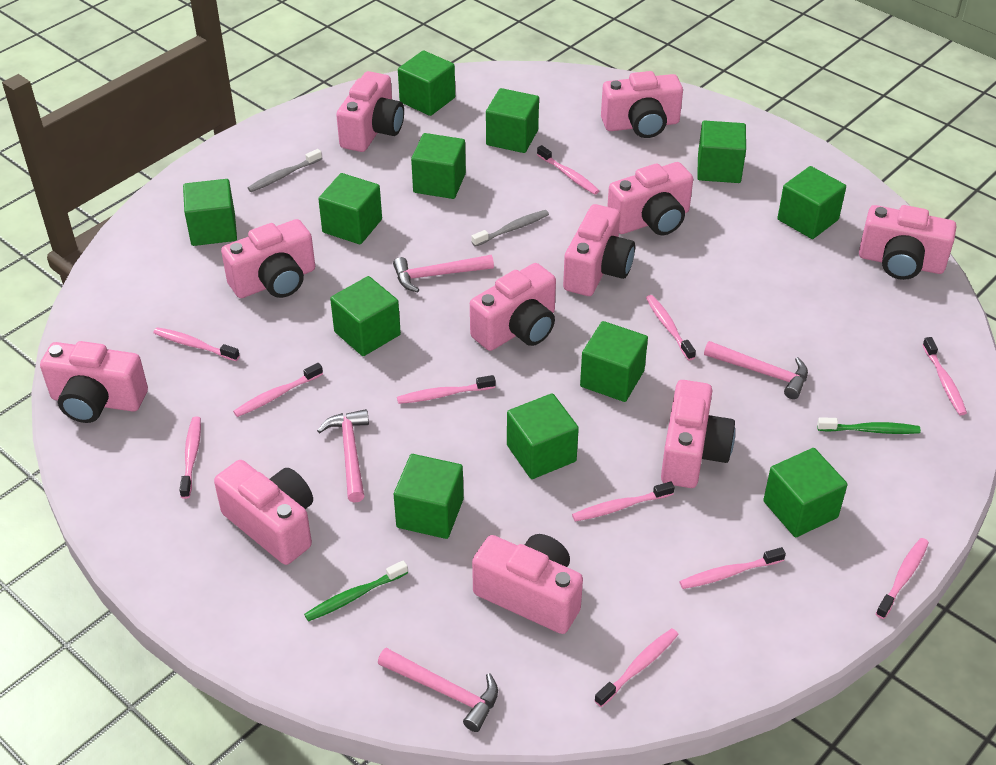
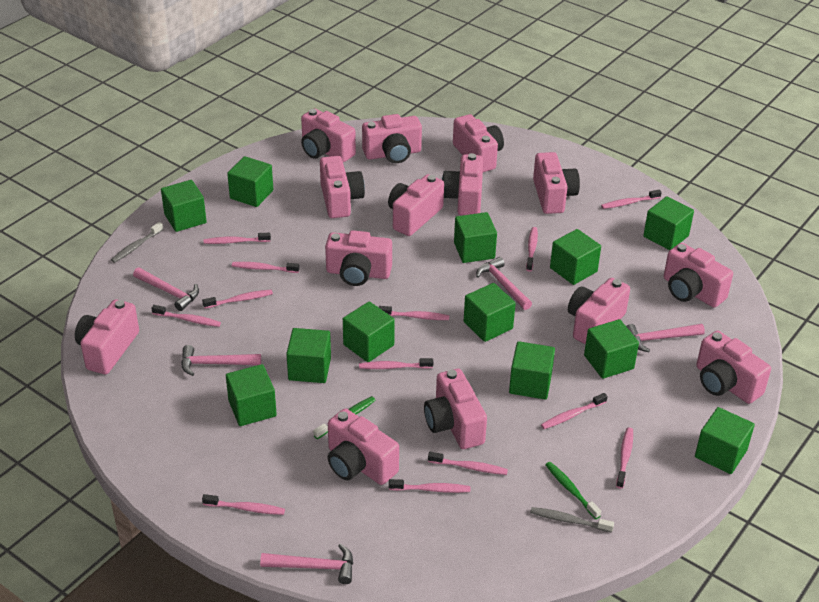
pink camera: [40,341,148,423] [214,460,313,565] [221,219,315,298] [336,71,404,152] [470,263,556,351] [472,534,583,634] [563,204,635,296] [601,71,683,138] [607,162,693,235] [661,380,735,488] [859,205,956,280] = 11 -> [75,299,139,374] [301,108,356,162] [320,156,365,218] [325,230,392,286] [328,409,399,485] [362,114,422,163] [388,174,444,236] [424,369,487,449] [442,153,483,216] [453,114,504,172] [533,152,580,214] [568,278,630,344] [664,243,733,308] [696,331,771,404] = 14
pink hammer: [317,409,369,503] [378,648,498,732] [393,255,494,292] [704,341,808,399] = 4 -> [133,267,199,311] [181,345,261,376] [260,544,353,584] [476,257,532,310] [626,324,705,352] = 5
pink toothbrush: [154,327,240,361] [179,417,201,499] [233,363,323,417] [397,375,495,404] [537,145,599,195] [572,481,675,521] [594,628,679,707] [646,295,696,360] [679,547,786,589] [876,538,929,619] [923,337,967,415] = 11 -> [152,305,221,327] [202,290,273,309] [202,494,285,515] [204,233,271,244] [232,262,300,273] [359,358,433,369] [379,306,449,320] [389,479,470,493] [428,452,508,475] [526,227,538,272] [541,393,608,429] [601,189,662,209] [616,428,633,489] = 13

